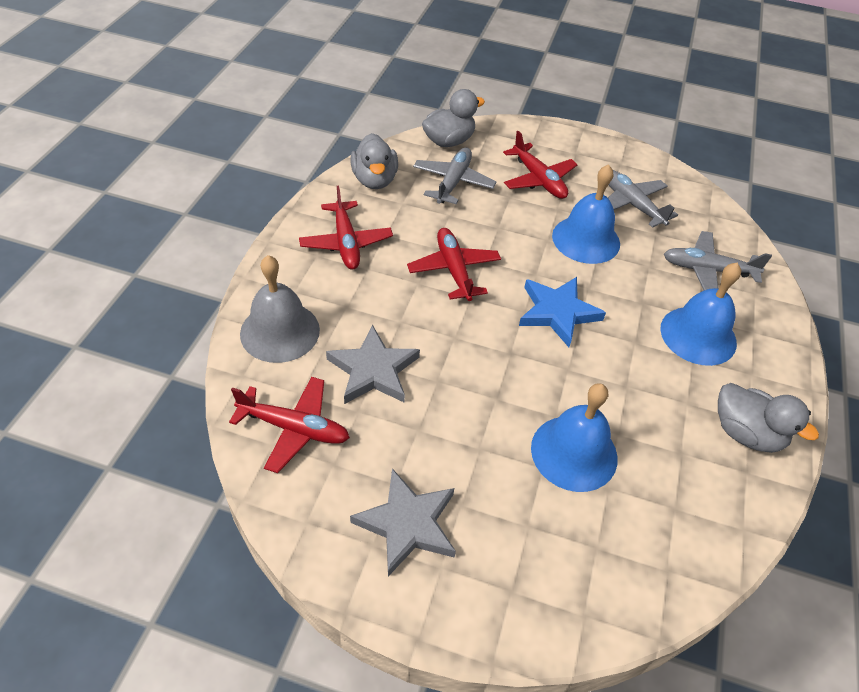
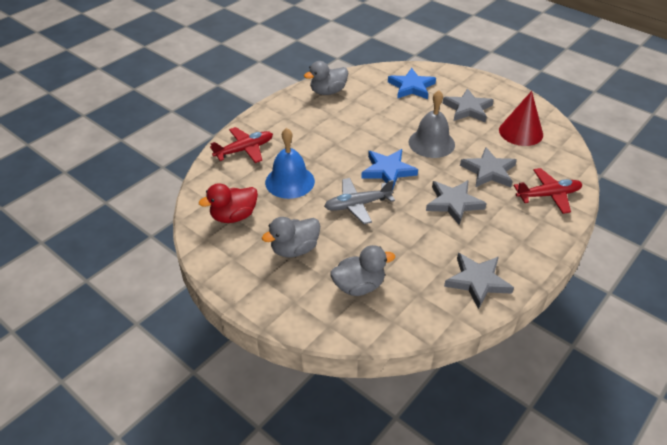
blue bell: [531,383,618,492] [552,164,620,264] [660,263,741,366] = 3 -> [265,128,315,199] = 1
blue star: [519,277,606,347] = 1 -> [361,149,418,190] [388,68,436,99] = 2
grey plane: [413,147,496,204] [608,170,678,228] [664,231,772,290] = 3 -> [324,178,395,224] = 1
grey star: [326,325,420,404] [350,468,456,576] = 2 -> [426,180,487,225] [443,88,494,123] [444,253,514,309] [460,147,517,187] = 4
red cone: none = 0 -> [499,91,543,146] = 1
red duck: none = 0 -> [199,183,258,223] = 1
red plane: [229,377,350,473] [299,186,393,269] [407,228,501,301] [503,131,578,199] = 4 -> [210,127,273,163] [513,168,583,214] = 2

